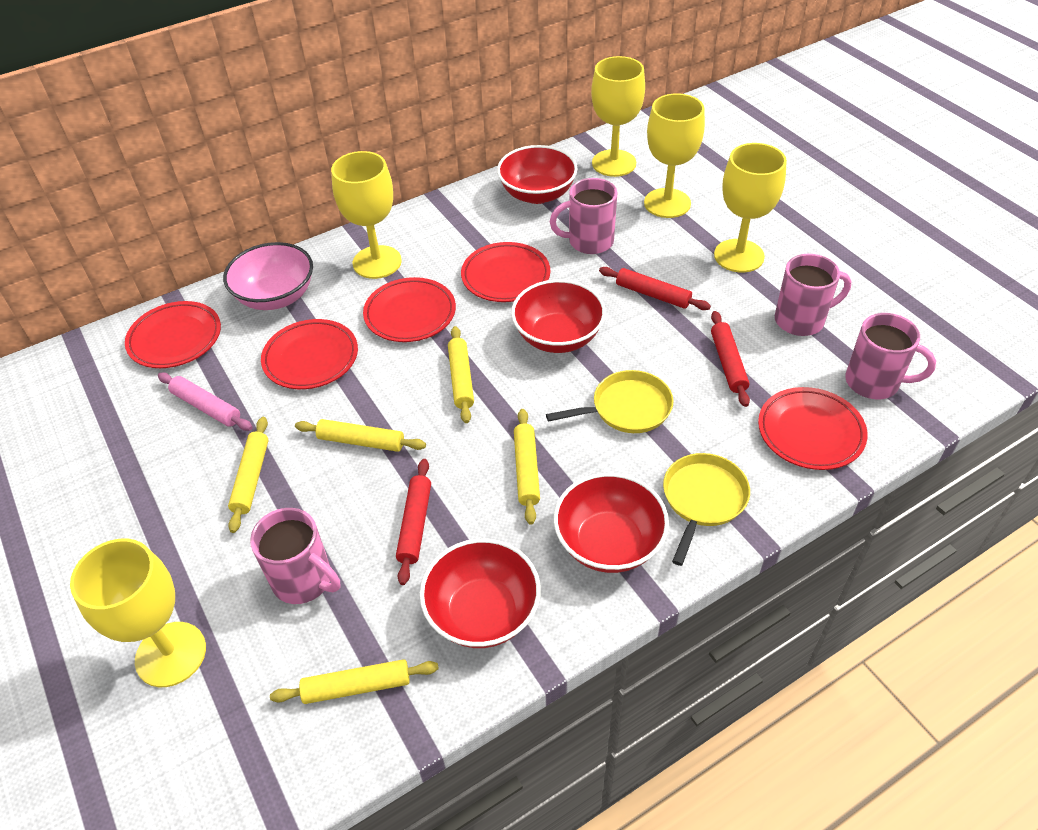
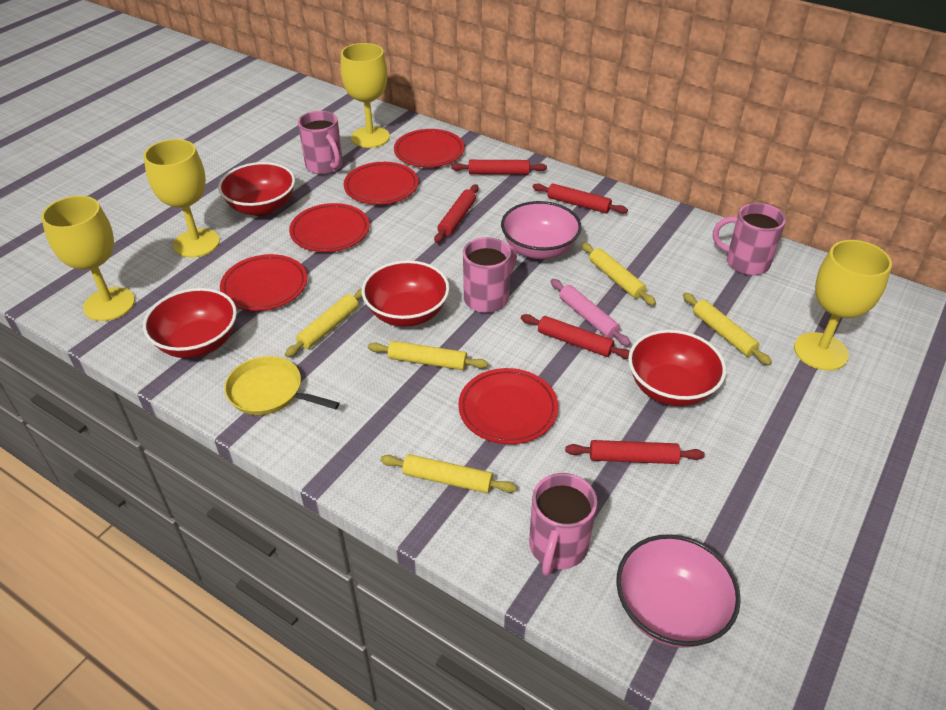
pink bowl: [223,242,313,310] = 1 -> [501,201,582,259] [616,534,741,648] = 2
red rolling pin: [396,459,431,585] [599,267,711,310] [711,311,750,407] = 3 -> [434,184,478,243] [451,160,547,175] [521,314,630,359] [533,183,628,214] [565,440,705,464] = 5
yellow goblet: [70,538,206,687] [331,151,402,279] [591,56,645,177] [644,93,705,218] [714,143,787,273] = 5 -> [41,196,135,321] [143,139,220,258] [340,43,390,148] [794,240,892,370] = 4
yellow pan: [546,370,673,433] [663,453,750,566] = 2 -> [225,356,340,415] = 1

